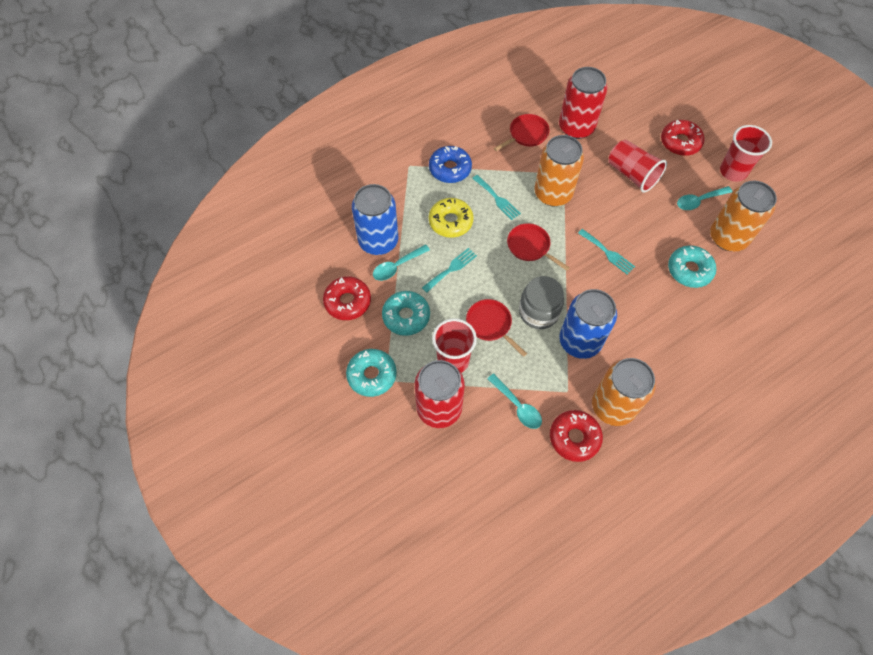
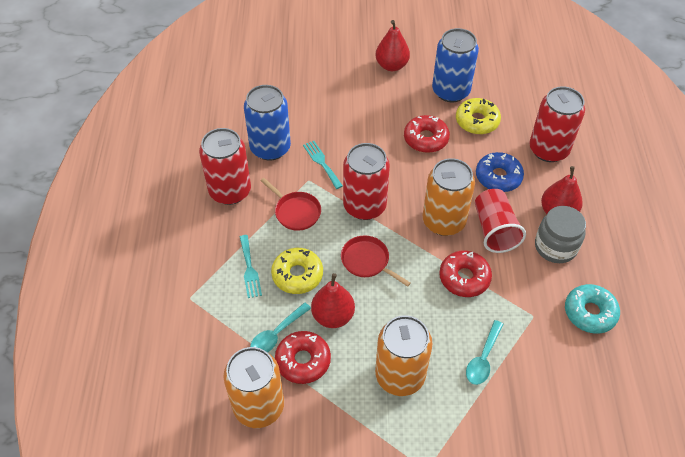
red can: [415,360,465,428] [559,67,607,139] = 2 -> [199,128,251,205] [343,143,390,220] [529,86,585,162] = 3
red cup: [432,318,477,373] [609,140,667,193] [720,125,772,182] = 3 -> [475,189,526,253] = 1
red pan: [466,299,527,357] [494,114,550,151] [507,223,570,271] = 3 -> [260,178,321,231] [341,235,411,287] = 2
red pear: none = 0 -> [311,273,355,328] [376,20,410,71] [541,166,583,214] = 3
turquoise donut: [346,349,397,397] [382,291,430,336] [668,245,716,288] = 3 -> [565,284,620,334] = 1
turquoise fork: [422,248,477,293] [472,175,521,220] [578,229,635,274] = 3 -> [240,235,262,298] [303,141,343,189] = 2
turquoise spoon: [373,244,430,281] [487,373,542,429] [677,186,732,210] = 3 -> [250,302,311,353] [466,320,504,385] = 2
yellow donut: [429,198,474,238] = 1 -> [271,248,323,294] [456,98,501,134] = 2

